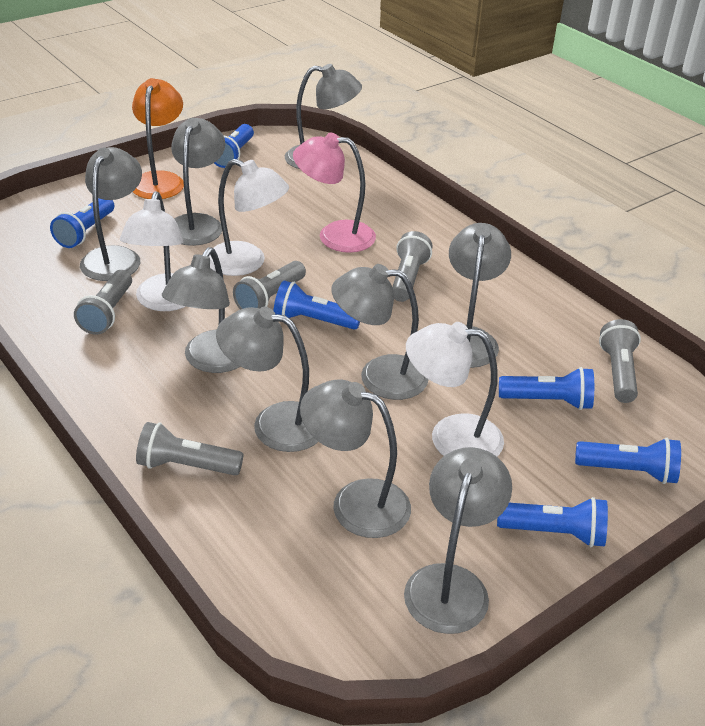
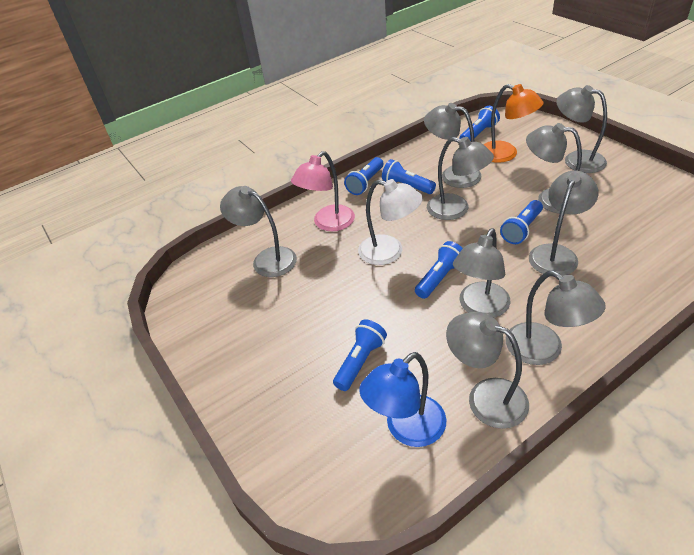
blue lamp: none = 0 -> [359,352,447,447] = 1
grey flashlight: [74,270,132,335] [136,422,244,475] [233,261,306,310] [392,231,432,302] [599,319,641,403] = 5 -> none = 0
white lamp: [120,191,186,311] [209,159,289,276] [406,322,504,456] = 3 -> [358,179,423,265] = 1

